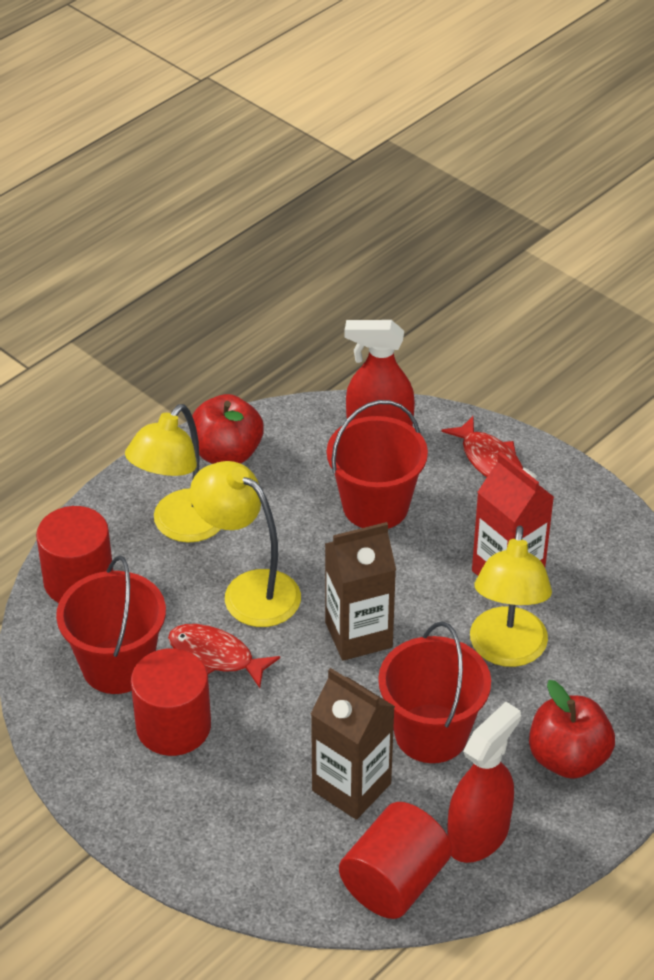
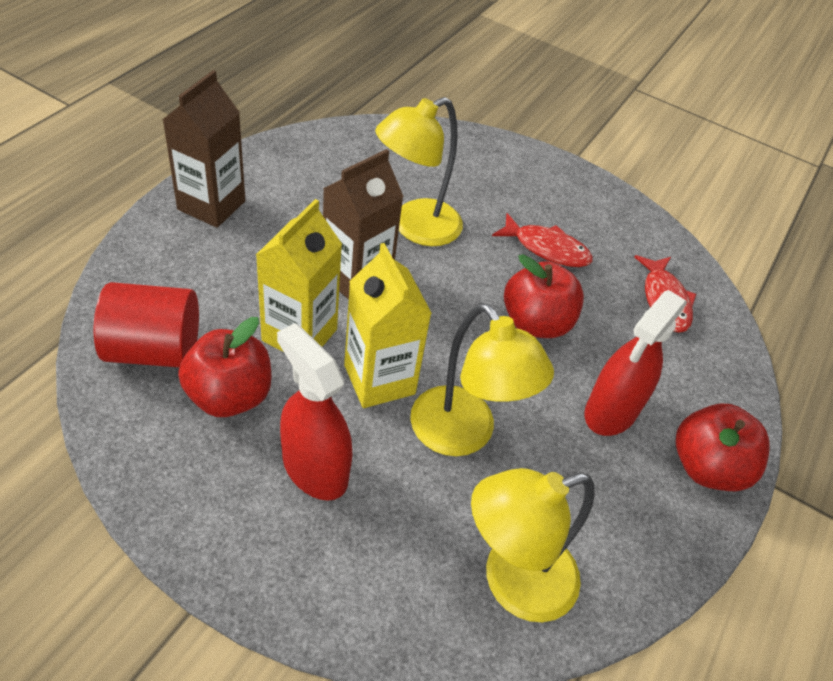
red apple: [192,394,264,464] [529,680,615,779] = 2 -> [178,317,272,417] [504,254,584,338] [676,404,770,491] = 3
red bucket: [56,556,166,694] [327,400,428,529] [378,622,491,763] = 3 -> none = 0
red carton: [472,452,554,576] = 1 -> none = 0
red cylinder: [36,506,113,603] [131,648,211,756] [339,802,452,919] = 3 -> [94,282,199,367] = 1
yellow carton: none = 0 -> [256,199,342,352] [344,243,432,408] = 2

